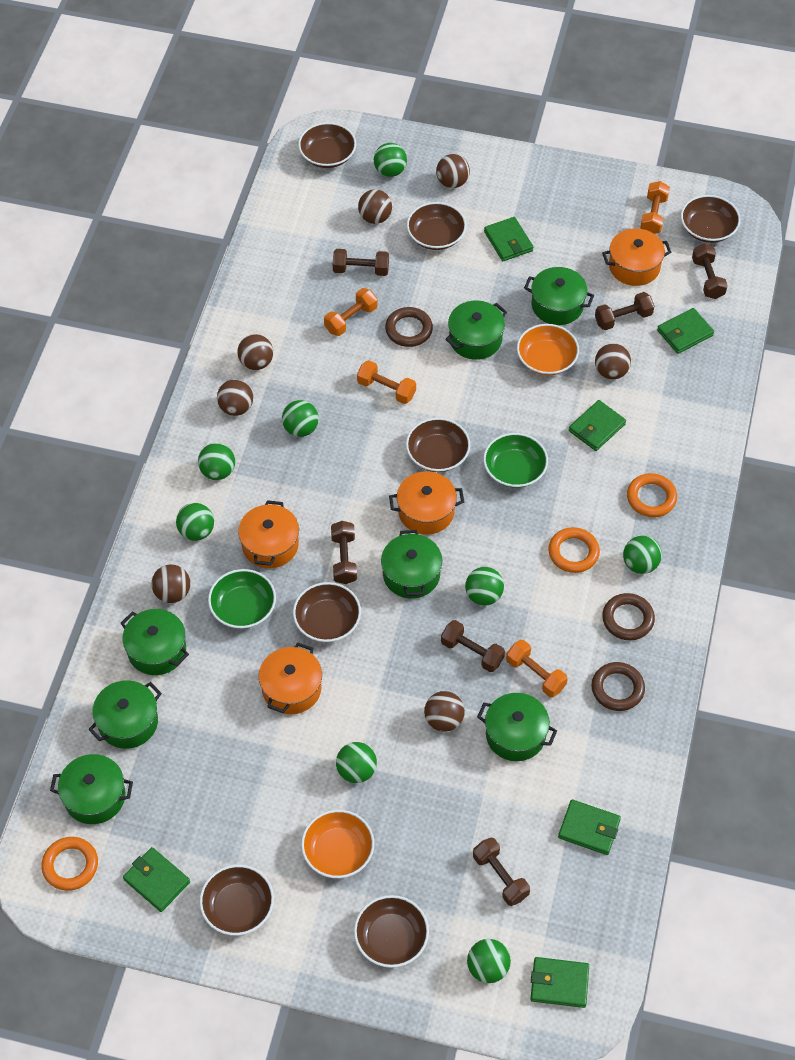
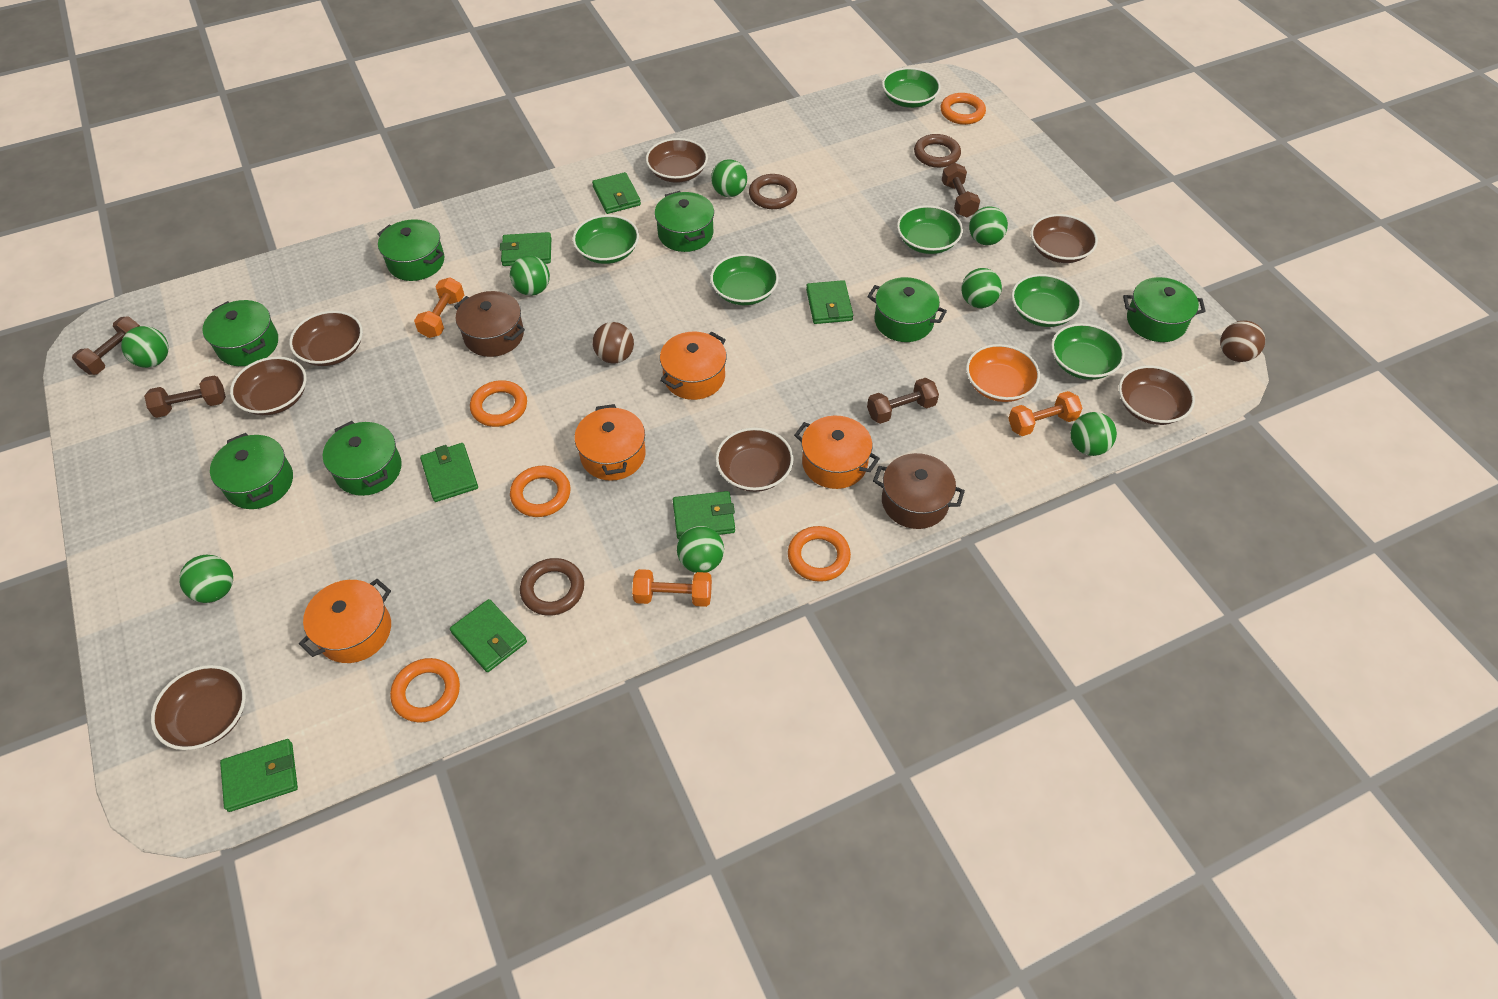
brown ball: [151,564,190,603] [217,379,253,416] [237,334,273,370] [358,189,392,224] [424,691,465,732] [436,154,470,188] [595,343,631,379] = 7 -> [592,322,634,364] [1220,321,1265,362] = 2
brown dumbbell: [331,521,357,584] [333,249,389,276] [441,620,505,672] [473,837,530,906] [595,292,654,330] [692,244,728,299] = 6 -> [72,316,140,375] [144,375,226,418] [867,378,939,424] [942,163,980,217] = 4
brown pot: none = 0 -> [454,291,525,357] [873,453,965,529] = 2
green bowl: [208,569,276,629] [483,433,548,488] = 2 -> [573,215,639,264] [710,254,779,305] [882,67,941,108] [897,205,963,254] [1011,274,1082,327] [1051,323,1125,380] = 6
green wallet: [123,847,190,912] [484,217,533,261] [531,957,589,1008] [558,799,621,855] [569,400,626,451] [657,308,714,354] = 6 -> [220,739,298,812] [420,443,478,502] [450,599,527,672] [500,232,551,266] [592,172,641,214] [673,491,735,539] [806,280,853,324] = 7
orange bowl: [301,810,374,878] [517,324,579,375] = 2 -> [966,344,1040,402] = 1
orange dumbbell: [324,288,378,336] [357,360,416,404] [506,640,568,697] [640,181,670,234] = 4 -> [414,277,464,338] [632,569,712,607] [1008,391,1083,436] = 3
orange ring: [41,837,98,891] [548,527,600,573] [627,473,677,517] = 3 -> [390,658,460,723] [470,380,527,427] [510,466,571,517] [788,526,851,582] [940,93,986,125] = 5

